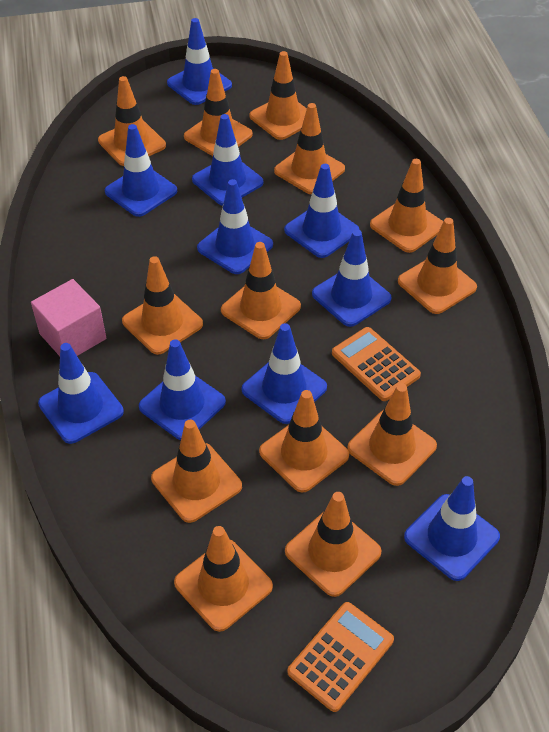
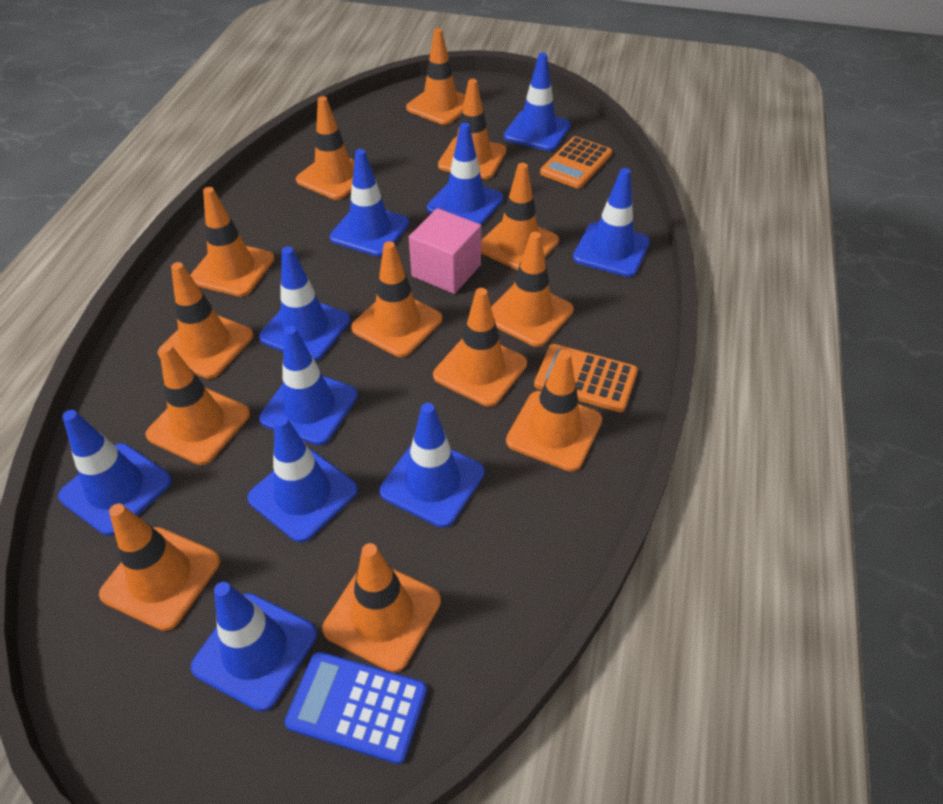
blue calculator: none = 0 -> [284,651,427,764] = 1

